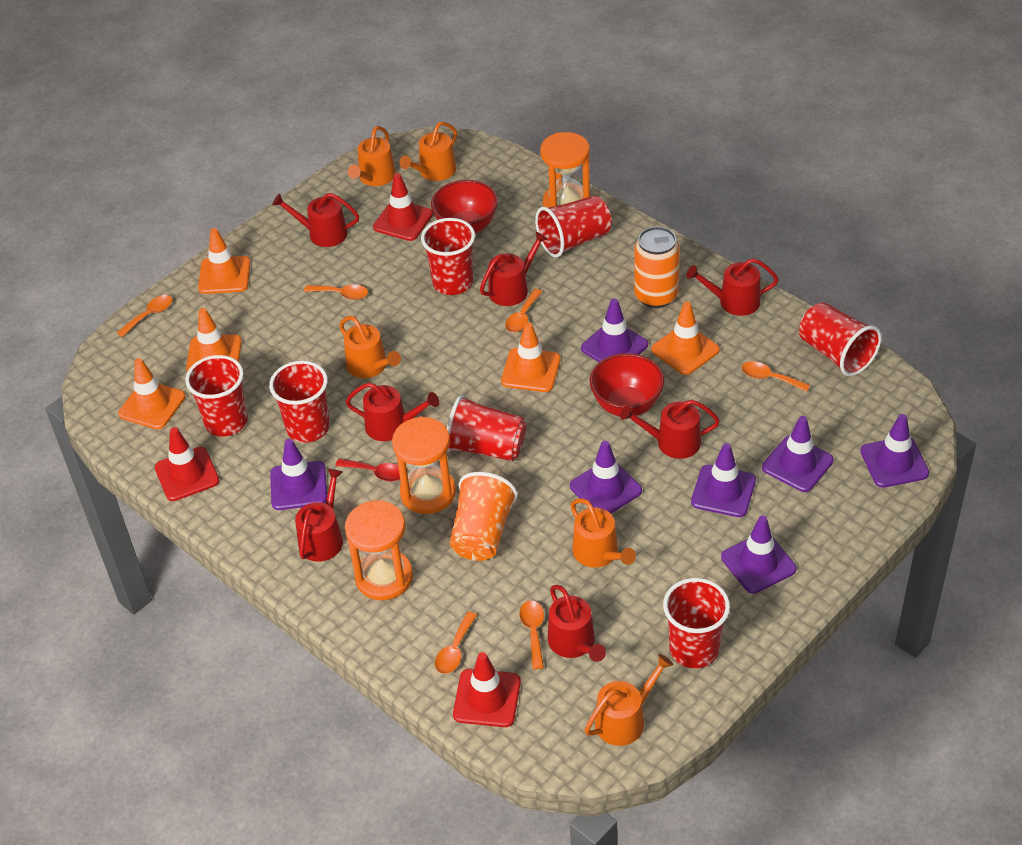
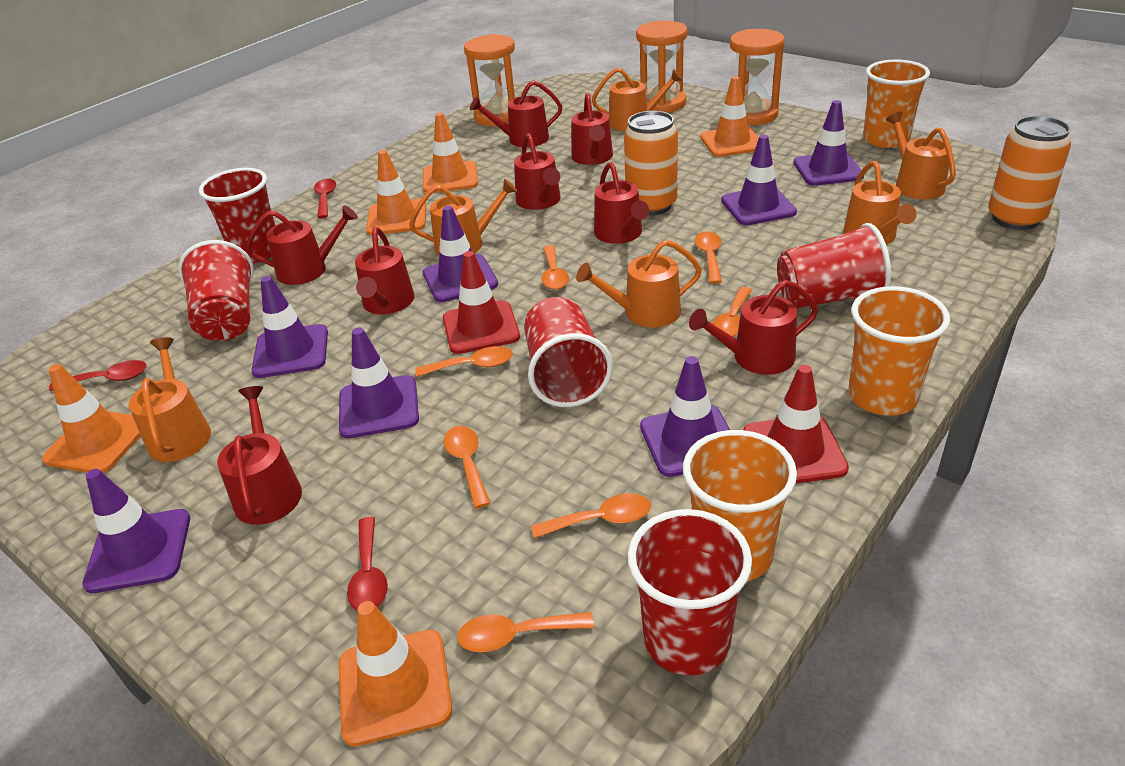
orange can: [634,226,680,308] = 1 -> [624,111,678,215] [988,116,1071,230] = 2
orange cup: [450,472,518,561] = 1 -> [683,430,797,581] [848,286,950,416] [863,60,930,148] = 3
orange spoon: [117,295,172,337] [304,284,368,300] [435,612,477,674] [505,289,542,332] [519,600,544,669] [742,361,810,392] = 6 -> [415,346,513,377] [444,426,490,508] [457,612,594,652] [531,493,651,538] [542,245,569,290] [695,231,722,284] [712,287,752,337] = 7
orange watering can: [339,316,401,378] [348,126,396,186] [399,122,457,181] [570,498,636,568] [585,654,673,746] = 5 -> [129,337,211,462] [409,179,517,255] [576,240,702,327] [592,68,683,131] [843,161,917,244] [886,112,956,199] = 6
red bowl: [431,180,498,234] [590,353,664,417] = 2 -> none = 0
red cup: [185,355,248,436] [269,361,330,443] [421,218,475,295] [447,395,526,461] [535,196,611,258] [663,578,730,668] [799,302,881,376] = 7 -> [178,240,254,341] [199,168,276,263] [524,297,613,407] [627,509,752,675] [777,223,891,308] = 5
red spoon: [335,459,400,481] = 1 -> [49,360,147,391] [314,179,336,218] [347,517,388,611] = 3
red traffic cone: [154,427,220,501] [373,173,433,241] [453,652,521,727] = 3 -> [443,251,520,354] [743,365,849,484] = 2
red watering can: [272,193,359,247] [295,468,343,562] [345,383,439,441] [480,231,548,306] [548,585,606,662] [620,400,720,459] [686,258,779,316] = 7 -> [217,386,302,525] [246,205,358,285] [355,227,414,314] [470,81,562,147] [514,133,560,210] [571,93,613,165] [594,162,649,244] [689,280,818,375] = 8

